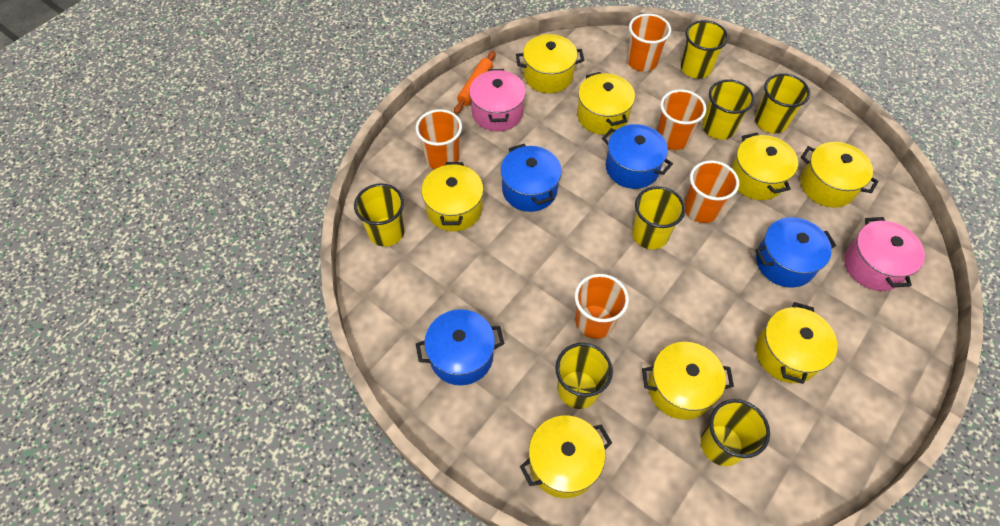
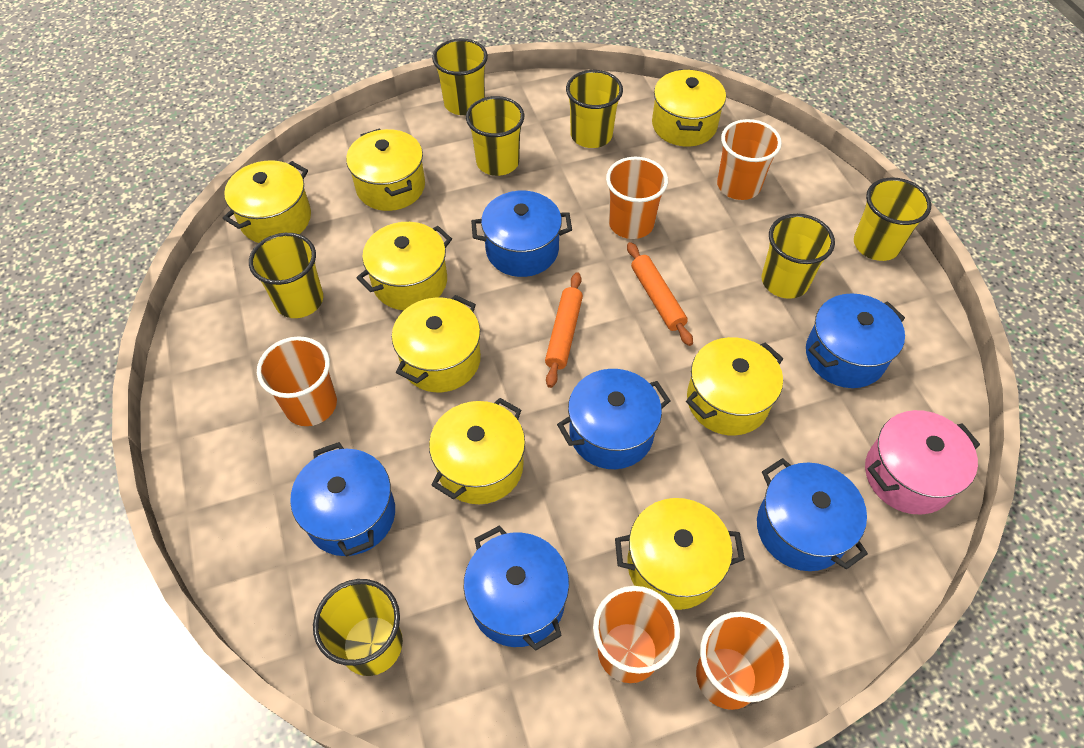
blue pot: [416,309,505,385] [500,144,562,212] [602,124,673,189] [755,217,836,288] = 4 -> [290,442,395,557] [464,525,569,651] [471,191,572,277] [557,369,670,469] [757,458,868,571] [806,293,905,388] = 6
orange rolling pin: [454,51,495,114] = 1 -> [545,272,583,388] [627,242,693,346] = 2
pink pot: [469,69,526,131] [845,217,925,291] = 2 -> [865,410,980,514] = 1

